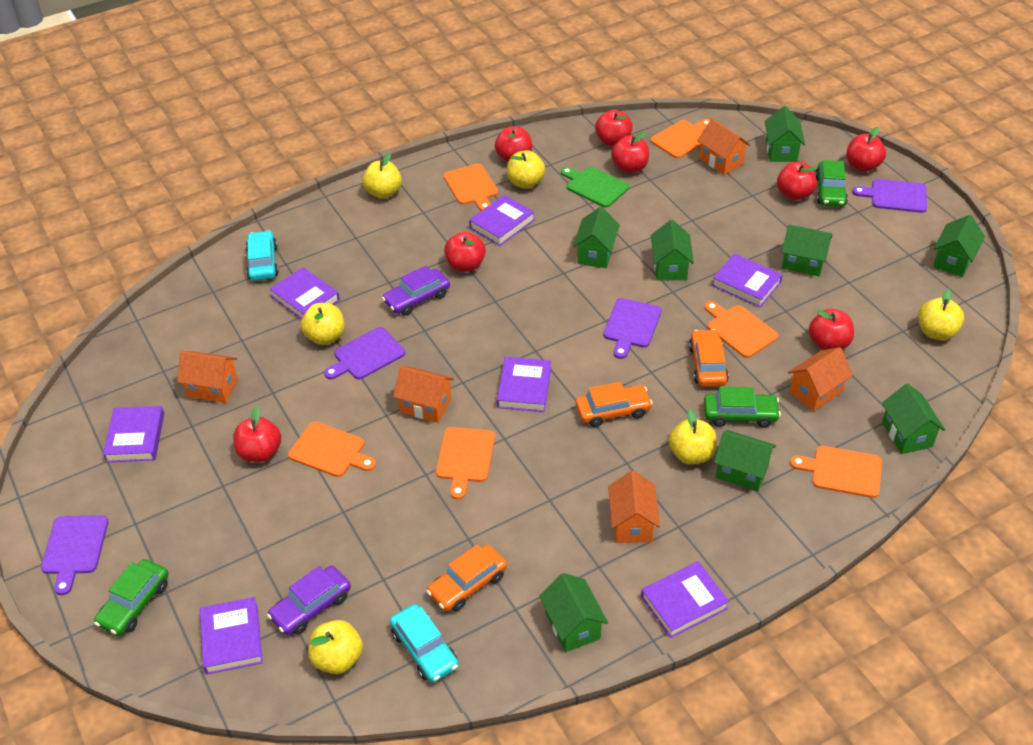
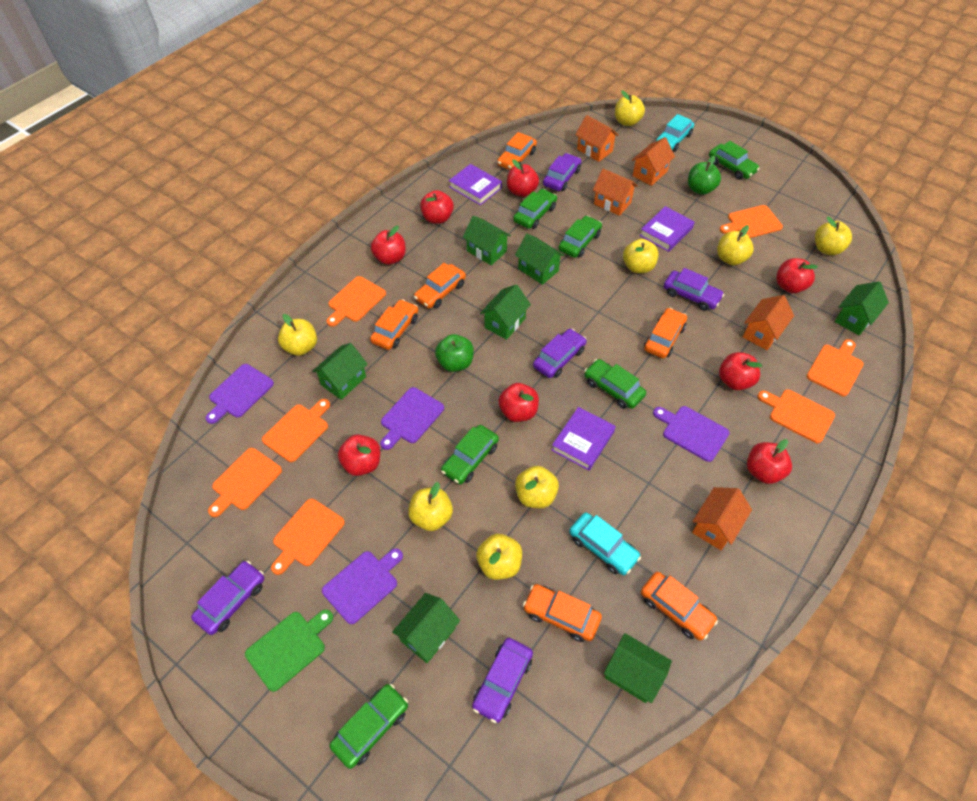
green apple: none = 0 -> [435,334,474,372] [688,156,721,195] = 2
green car: [94,559,169,636] [704,387,781,428] [815,160,848,207] = 3 -> [329,684,408,769] [441,425,499,484] [513,189,557,229] [558,216,602,258] [584,359,646,409] [709,141,760,180] = 6
green house: [539,573,608,652] [573,207,620,268] [651,220,694,281] [714,430,776,492] [765,106,805,162] [782,224,832,277] [882,383,945,454] [933,215,985,277] = 8 -> [312,343,367,400] [392,593,460,663] [463,216,511,265] [480,285,531,340] [515,234,564,285] [604,633,672,703] [835,281,889,335] = 7
orange car: [426,545,507,611] [576,382,653,427] [689,329,729,387] = 3 -> [370,299,418,350] [414,263,466,309] [497,132,537,170] [523,584,602,642] [641,572,718,640] [644,308,687,359] = 6
orange cutting board: [288,422,376,477] [436,427,495,500] [443,164,498,211] [650,119,710,159] [705,301,778,358] [790,446,882,498] = 6 -> [208,448,282,517] [262,399,330,462] [271,499,345,575] [326,276,386,327] [720,205,783,238] [757,389,835,443] [807,339,864,396] = 7
purple book: [103,406,164,463] [200,597,263,674] [270,267,340,320] [469,195,535,246] [497,357,551,412] [641,561,729,638] [712,253,783,307] = 7 -> [449,164,502,205] [551,407,616,471] [640,206,695,252] = 3
purple car: [267,566,351,635] [382,265,450,315] = 2 -> [191,561,264,635] [472,638,533,723] [533,329,587,378] [543,153,581,191] [664,268,724,311] = 5
yellow apple: [301,303,345,345] [308,620,363,674] [363,153,402,199] [507,150,545,189] [669,409,717,465] [918,288,964,340] = 6 -> [278,314,317,356] [408,482,453,531] [476,534,522,580] [515,466,559,508] [615,90,645,126] [623,239,659,273] [717,225,754,265] [815,216,852,255] = 8

